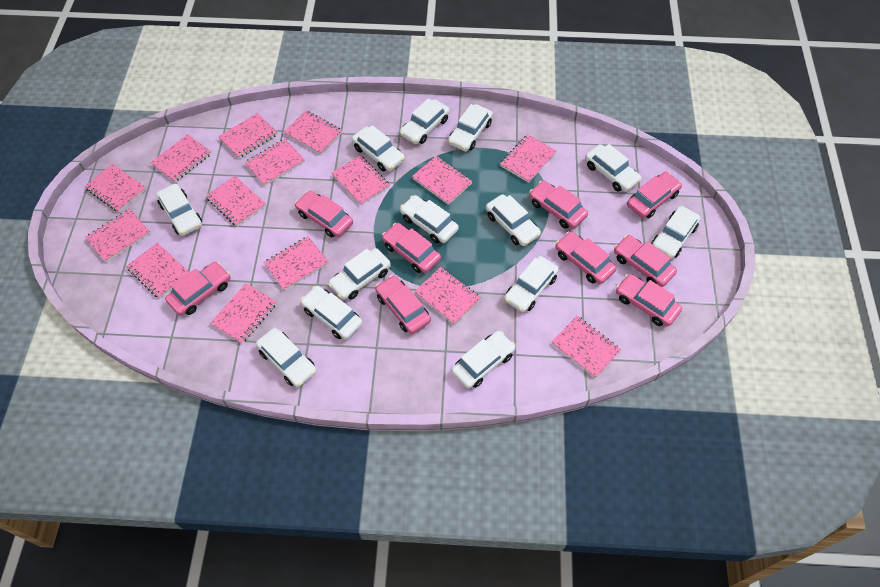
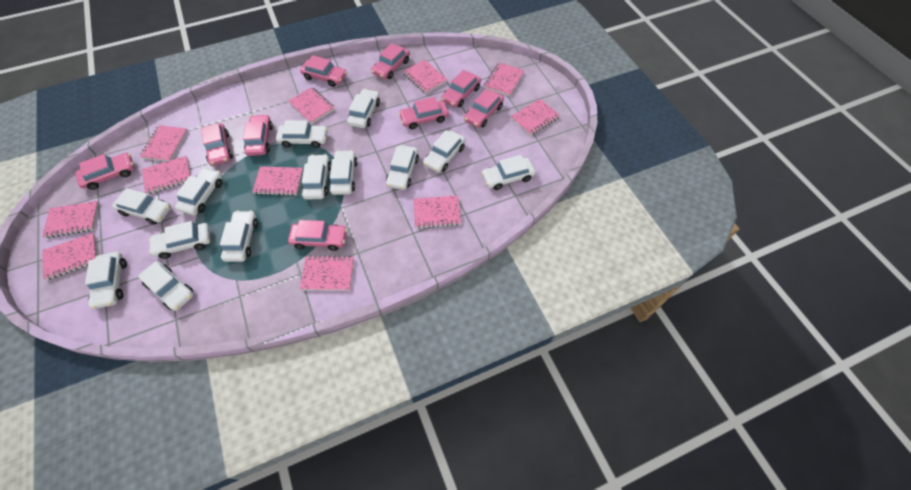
pink notebook: [84,164,146,212] [85,209,150,262] [126,243,190,299] [151,134,211,182] [206,176,266,227] [210,283,277,344] [218,113,278,158] [245,139,305,186] [264,236,329,291] [284,110,342,154] [332,155,390,205] [412,156,473,205] [414,267,481,325] [500,134,556,183] [552,316,621,378] = 15 -> [42,201,99,238] [42,233,97,280] [140,125,188,161] [142,156,191,194] [252,166,303,196] [288,87,335,124] [300,256,354,291] [403,60,448,94] [413,195,461,229] [484,62,525,96] [511,99,560,136] = 11

